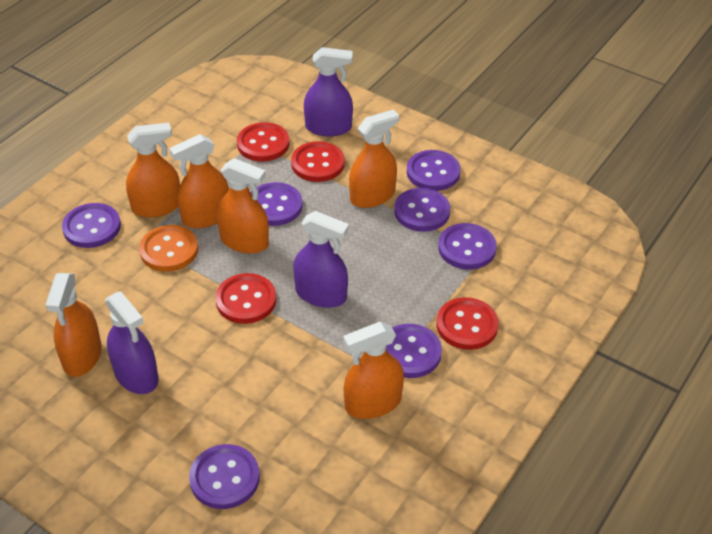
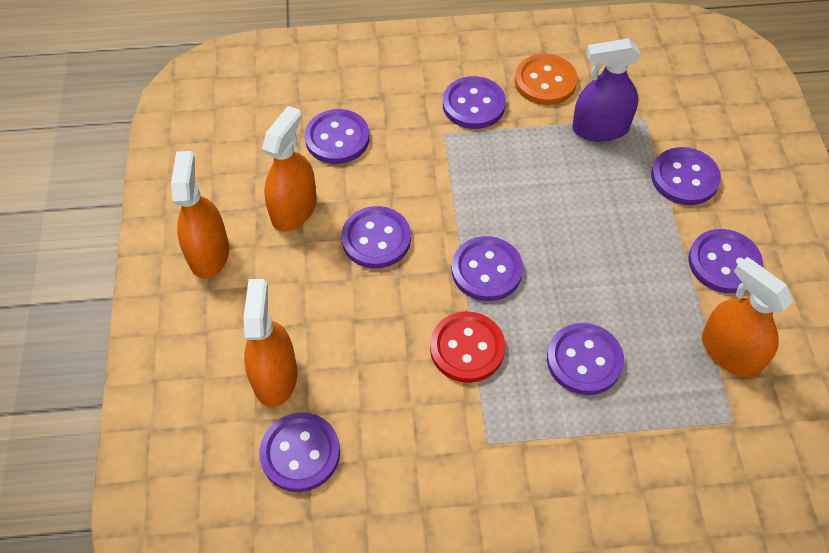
orange spray bottle: [45,273,102,377] [126,123,180,217] [169,134,229,228] [217,158,269,254] [343,322,404,419] [349,110,399,208] = 6 -> [171,151,229,279] [243,279,297,407] [262,106,317,232] [702,257,793,378] = 4
purple button: [62,203,121,248] [189,444,260,509] [251,182,303,226] [386,324,442,378] [394,188,450,232] [407,150,461,191] [438,223,497,270] = 7 -> [259,413,340,492] [305,109,370,164] [341,206,411,269] [443,76,506,129] [452,236,523,301] [547,323,624,395] [651,147,721,205] [688,229,763,293] = 8
purple spray bottle: [105,291,158,394] [293,211,349,308] [304,47,353,137] = 3 -> [572,38,641,142] = 1
red button: [215,273,277,324] [237,122,290,162] [291,141,345,182] [436,297,499,350] = 4 -> [430,312,505,383] = 1

